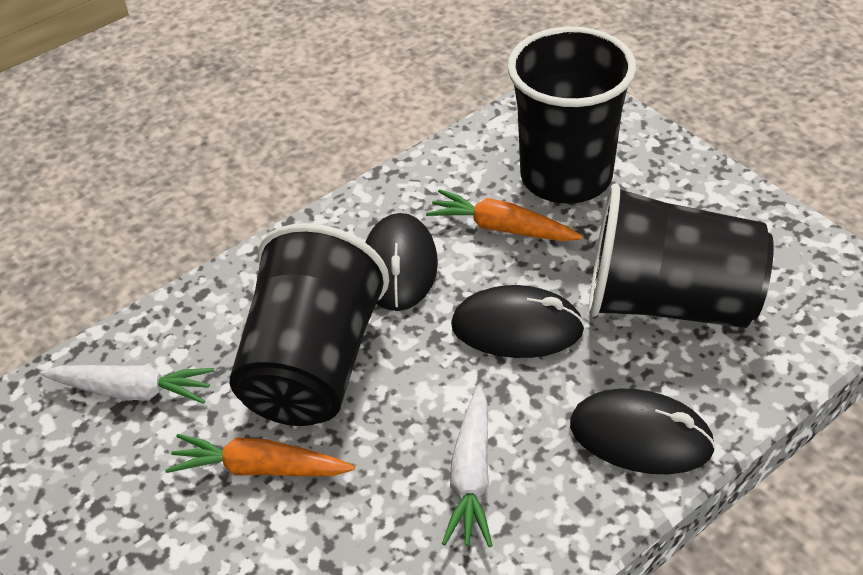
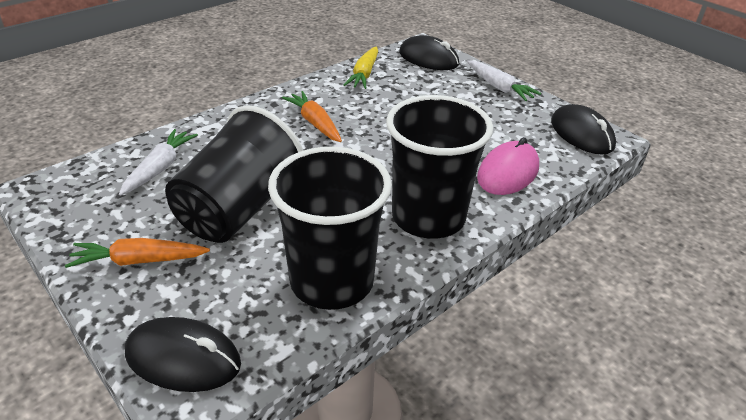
pink mouse: none = 0 -> [477,137,539,195] = 1
yellow carrot: none = 0 -> [344,46,378,89] = 1

